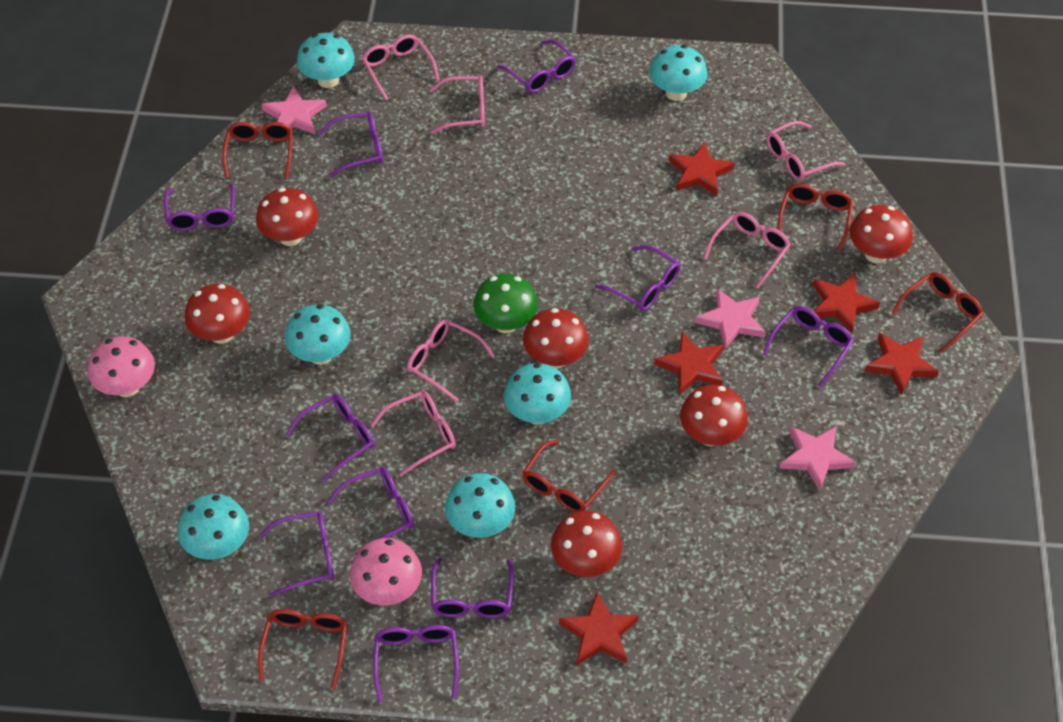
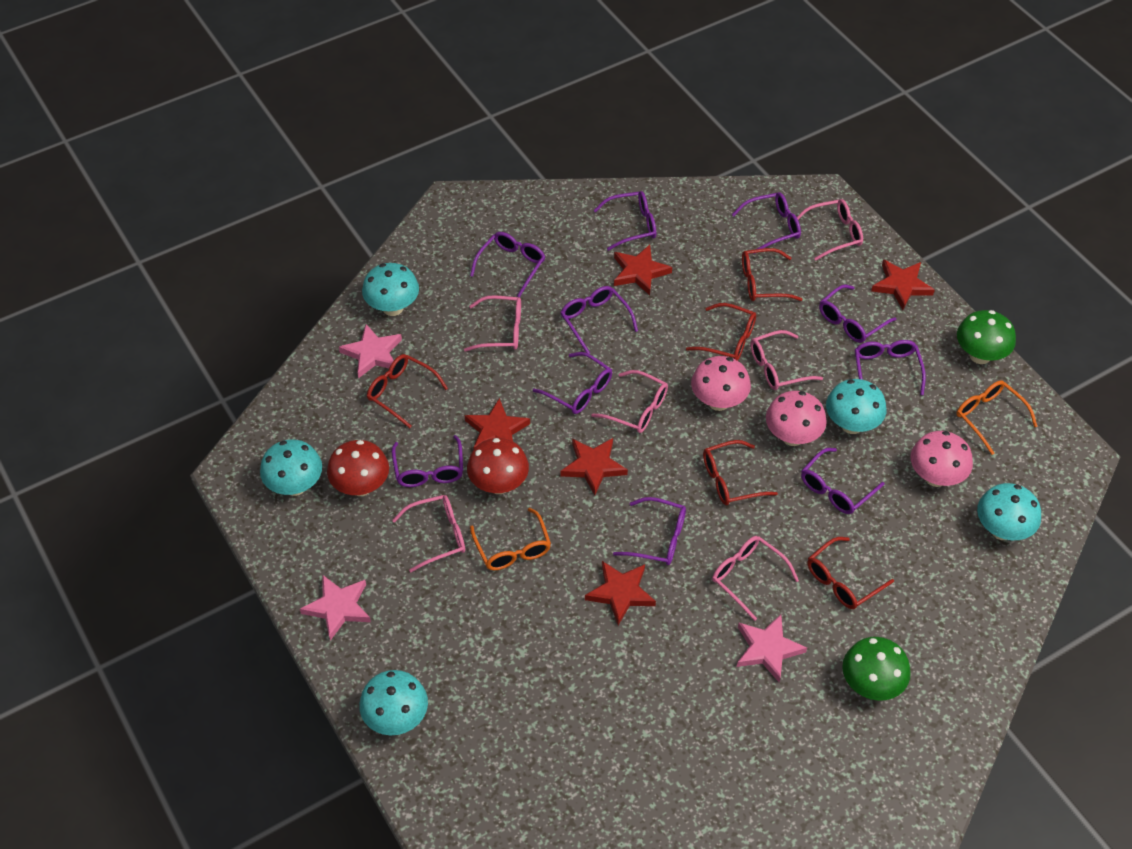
green mushroom: [473,274,538,333] = 1 -> [842,637,911,701] [957,310,1016,364] = 2
orange glasses: none = 0 -> [470,508,551,570] [956,380,1038,455] = 2
pink mushroom: [88,336,155,397] [350,538,422,605] = 2 -> [691,356,751,411] [766,391,827,446] [911,431,973,487] = 3
red mushroom: [184,284,250,344] [256,188,318,246] [523,308,589,369] [551,511,622,577] [680,385,748,447] [850,205,913,263] = 6 -> [327,440,389,496] [467,438,529,494] = 2
turquoise mushroom: [178,494,249,560] [285,304,351,365] [297,33,355,88] [445,473,515,538] [504,363,571,424] [649,45,708,101] = 6 -> [260,440,322,496] [359,670,428,735] [362,263,419,316] [826,379,887,434] [977,483,1041,540] = 5

